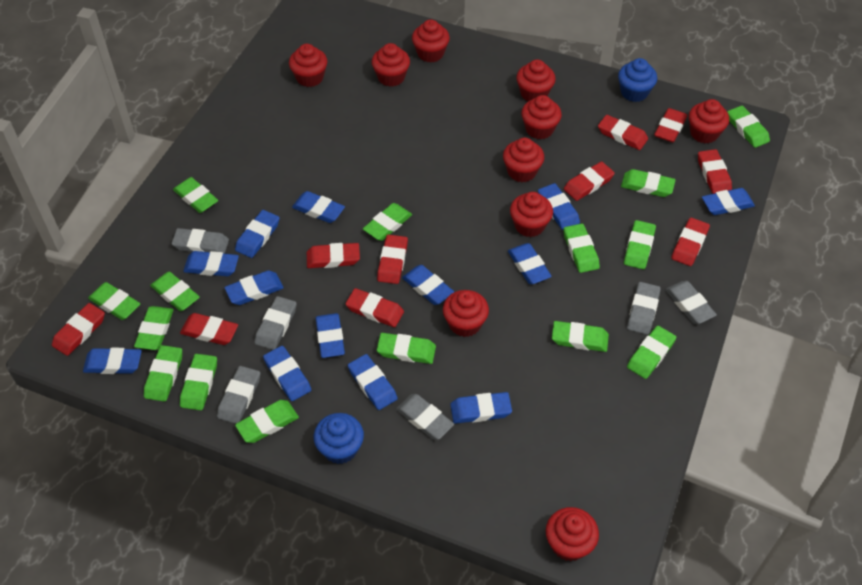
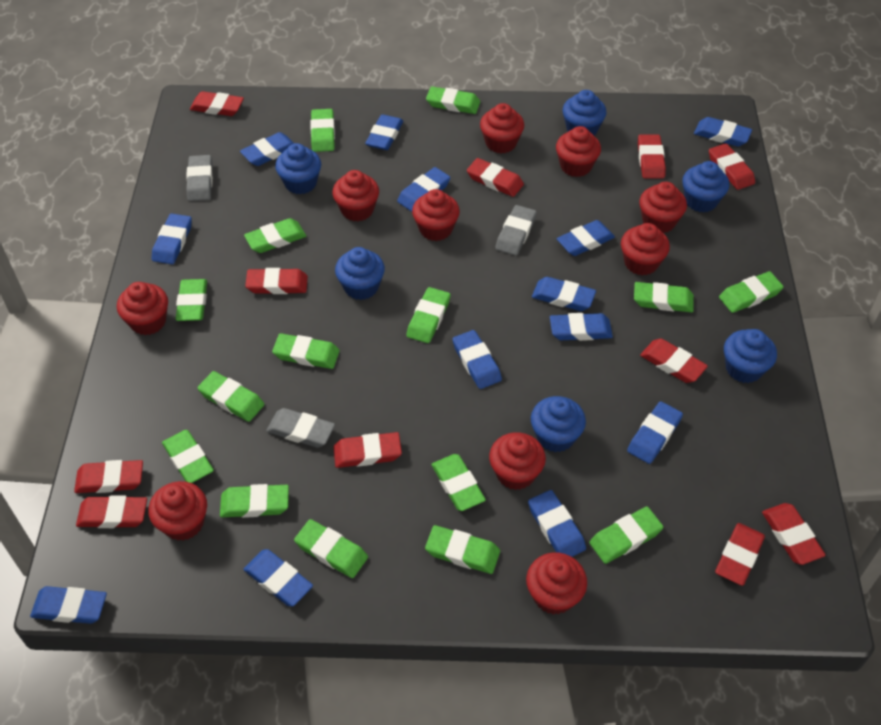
blue cupcake: [314,413,364,464] [618,58,657,102] = 2 -> [275,143,321,194] [335,247,385,300] [531,396,586,452] [562,90,607,136] [682,161,729,213] [724,329,777,383] = 6
grey eraser: [172,228,229,254] [217,366,260,424] [254,296,297,350] [396,394,454,440] [627,282,661,335] [665,281,717,324] = 6 -> [186,155,213,201] [266,408,335,448] [495,205,537,256] = 3
red eraser: [52,303,105,356] [180,313,238,345] [307,243,360,268] [345,288,404,327] [377,235,408,284] [564,161,615,201] [598,115,648,150] [654,108,687,142] [671,218,710,266] [698,149,732,194] = 10 -> [74,460,143,493] [76,495,147,528] [190,91,244,116] [245,268,308,294] [333,432,402,468] [467,158,524,197] [638,135,666,179] [640,338,708,383] [709,143,755,190] [715,523,765,586] [762,503,826,565] = 11

